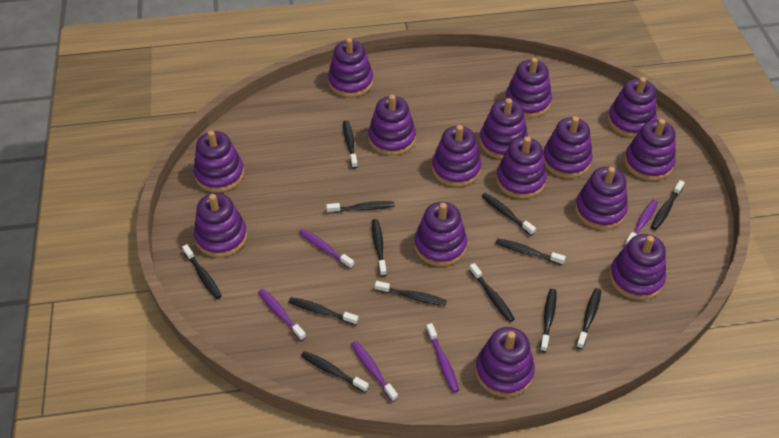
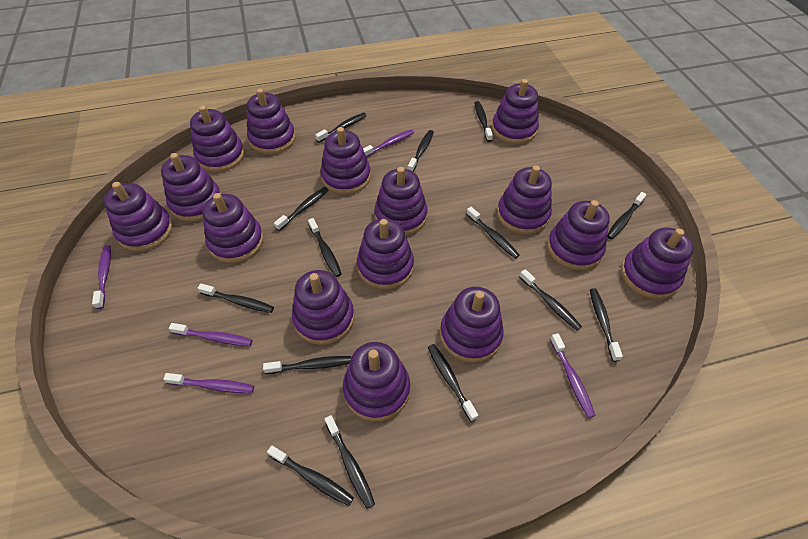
black toothbrush: [182,244,222,299] [288,297,358,325] [301,351,369,392] [326,201,395,213] [343,120,358,169] [372,219,387,276] [375,281,447,306] [469,263,515,322] [482,193,536,236] [496,238,566,265] [540,289,556,352] [576,288,601,349] [651,180,685,230] = 13 -> [198,283,274,313] [263,356,351,374] [267,446,354,506] [274,187,328,231] [308,218,342,277] [315,112,367,143] [325,415,375,509] [408,130,434,172] [428,344,478,422] [466,207,520,259] [475,101,493,142] [519,269,582,330] [590,288,623,362] [607,192,647,240] = 14

